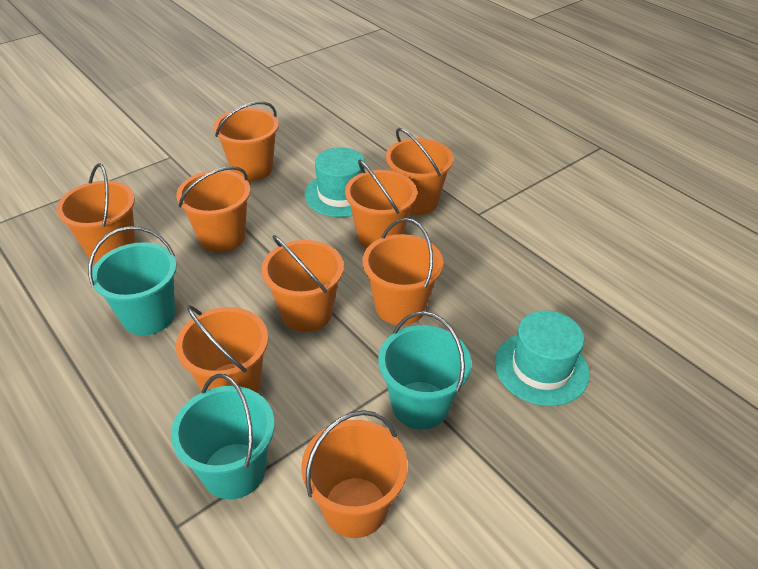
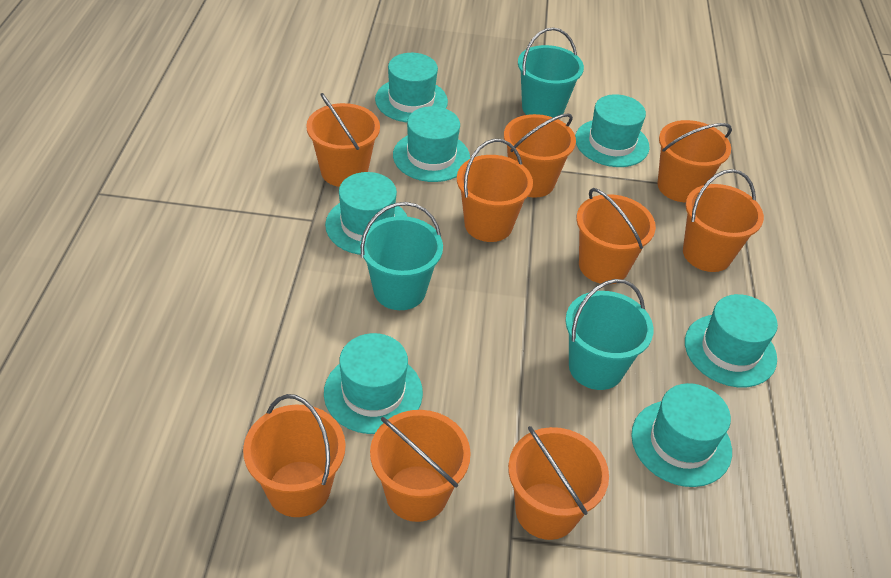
turquoise hat: [304,147,365,217] [495,310,589,406] = 2 -> [324,333,423,434] [325,172,408,255] [375,53,448,122] [393,106,470,182] [575,94,650,167] [631,383,732,487] [685,294,778,387] = 7

